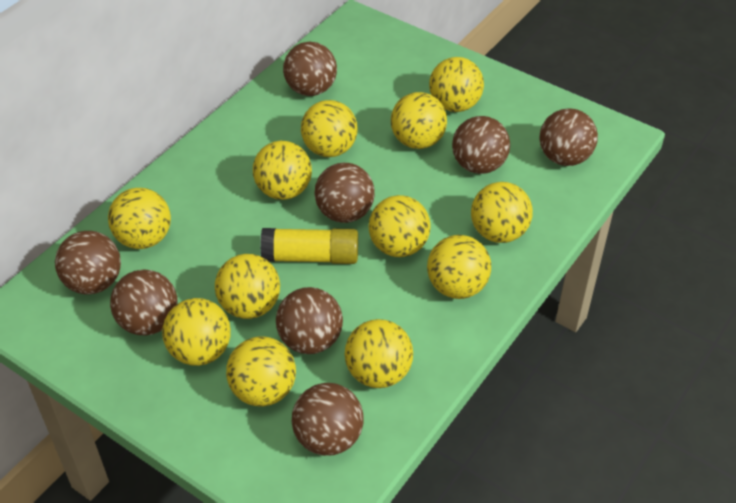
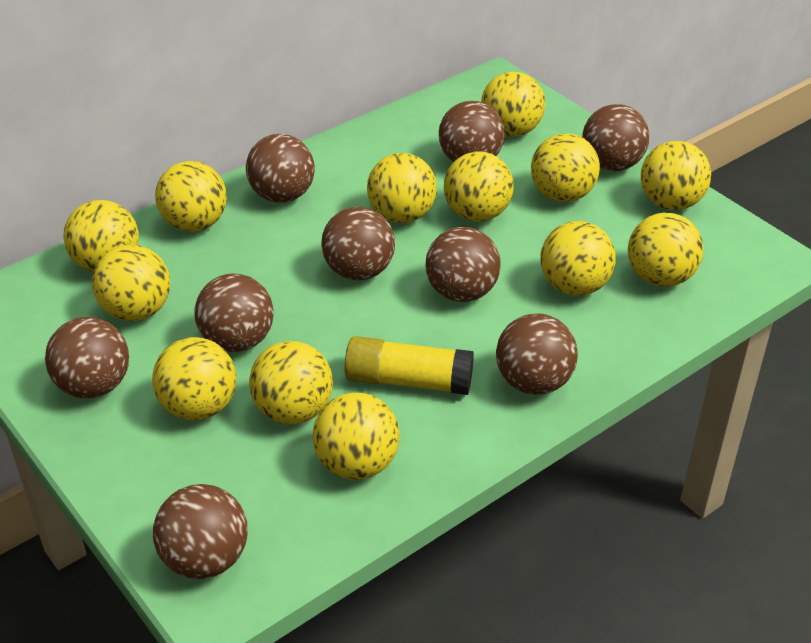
brown ball: [55,231,121,295] [110,270,177,335] [276,287,343,354] [283,42,337,96] [292,383,364,456] [314,163,375,223] [452,116,510,174] [539,108,598,166] = 8 -> [45,317,129,398] [153,484,248,579] [195,273,274,352] [246,134,315,203] [321,207,395,280] [426,227,501,302] [439,101,505,162] [496,314,578,395] [582,104,649,171] = 9
yellow ball: [108,188,171,249] [162,298,231,366] [215,254,280,319] [226,336,296,406] [253,141,312,200] [301,100,358,157] [345,319,413,388] [368,195,431,257] [391,92,447,149] [427,235,491,299] [429,57,484,112] [471,182,533,243] = 12 -> [64,200,139,272] [92,245,170,321] [152,337,236,420] [155,161,227,232] [249,341,333,424] [312,393,400,480] [367,153,437,223] [444,152,513,221] [481,72,545,137] [531,133,600,202] [540,221,616,296] [628,213,703,287] [641,141,711,210] = 13

